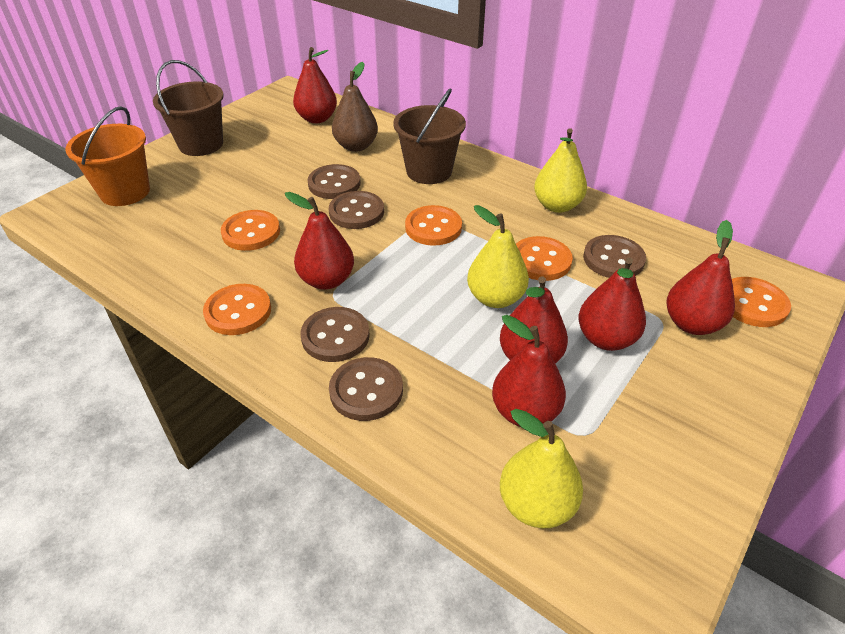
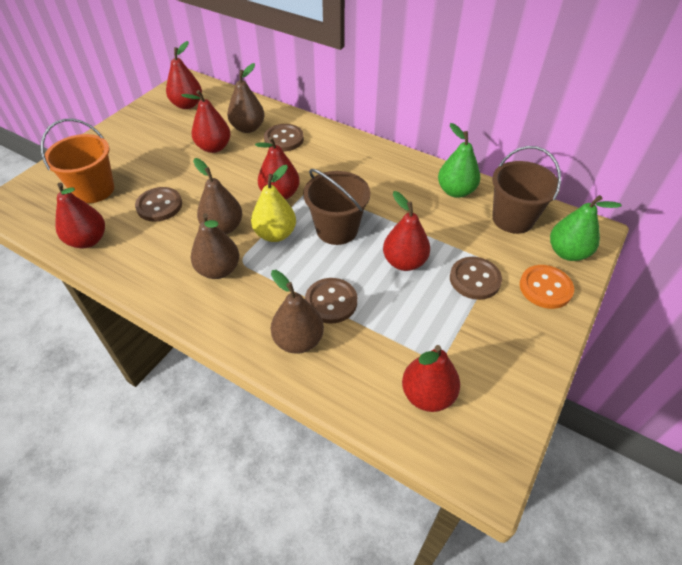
brown button: [300,307,370,362] [307,164,361,199] [329,191,384,229] [329,357,403,421] [583,235,646,278] = 5 -> [135,187,182,222] [264,124,304,152] [305,278,357,324] [450,257,502,300] = 4
brown pear: [332,62,378,152] = 1 -> [191,213,239,279] [193,158,242,235] [227,63,265,133] [271,270,324,354] = 4
green pear: none = 0 -> [438,123,480,198] [550,195,622,261] = 2
orange button: [203,284,271,335] [221,210,280,251] [405,205,462,246] [516,236,573,281] [732,277,791,327] = 5 -> [520,265,574,309] = 1
yellow pear: [467,205,529,308] [500,409,583,528] [534,128,587,213] = 3 -> [251,165,296,242] = 1

